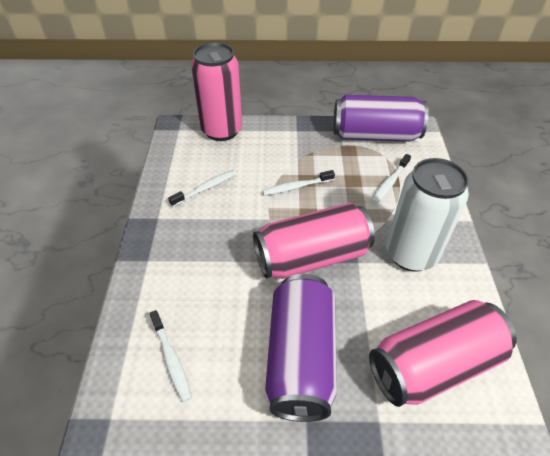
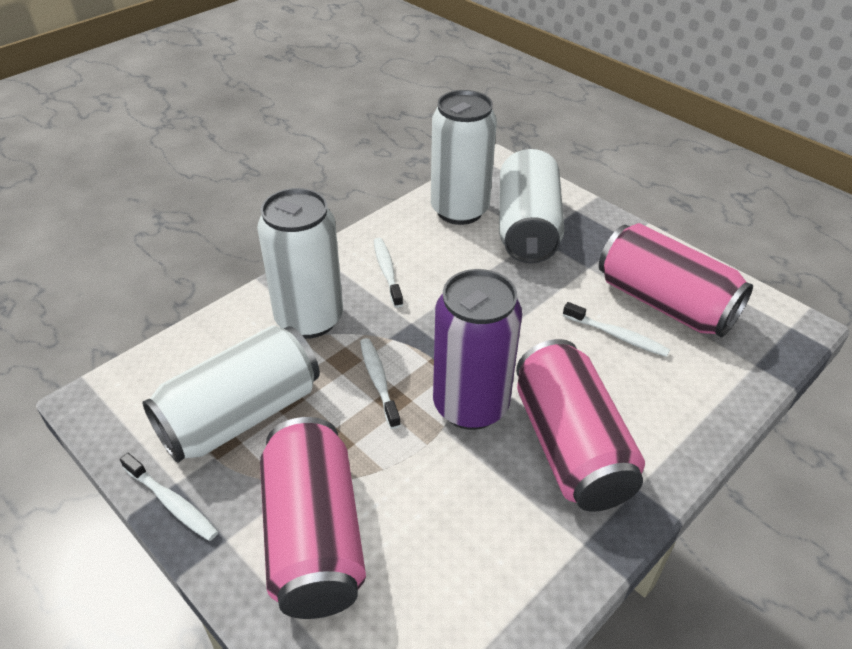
purple can: [265,274,337,422] [333,95,429,142] = 2 -> [433,269,522,430] = 1
white can: [386,158,469,272] = 1 -> [142,325,320,463] [257,188,343,339] [431,90,497,225] [499,149,564,263] = 4

